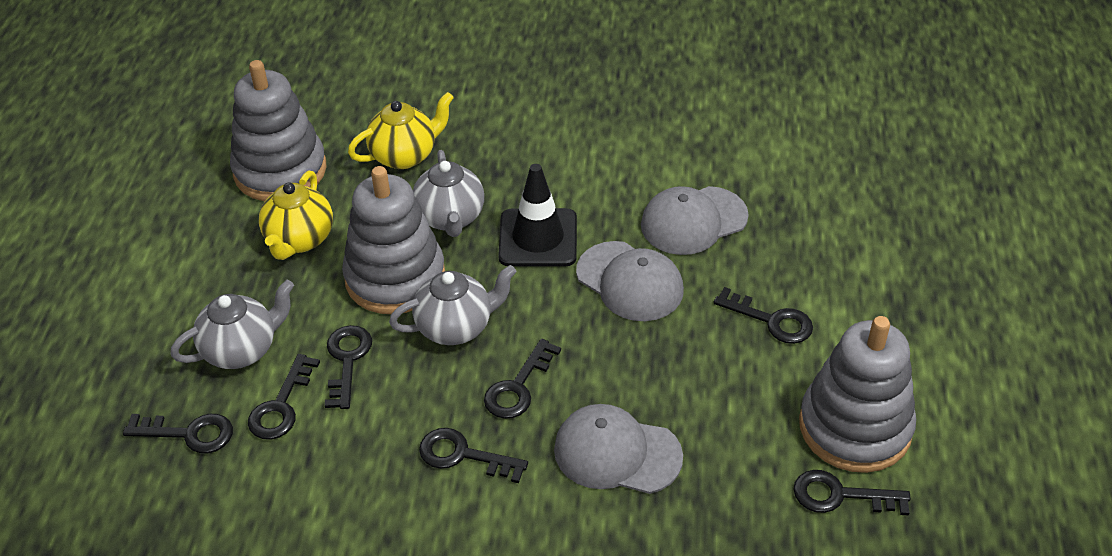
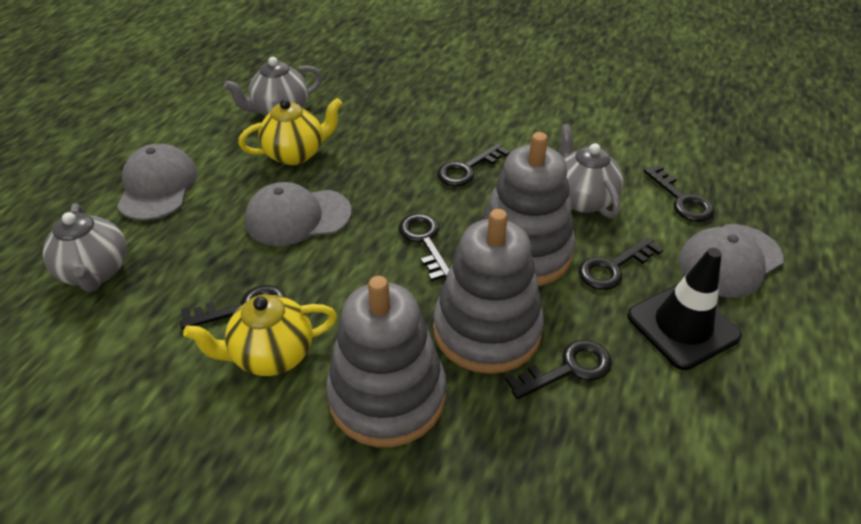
black key: [123,414,233,453] [248,354,320,440] [325,325,372,409] [419,428,528,483] [484,339,561,419] [714,287,813,344] [793,470,911,516] = 7 -> [180,285,286,329] [399,213,450,281] [437,143,510,186] [505,340,612,399] [579,237,664,290] [644,165,714,222] = 6

